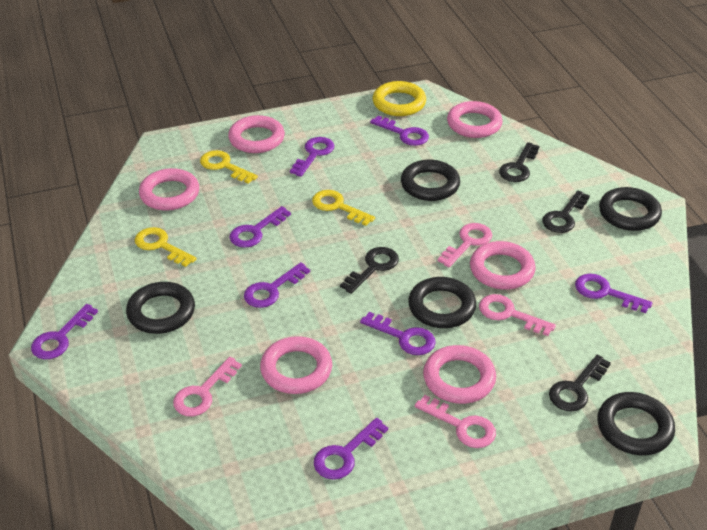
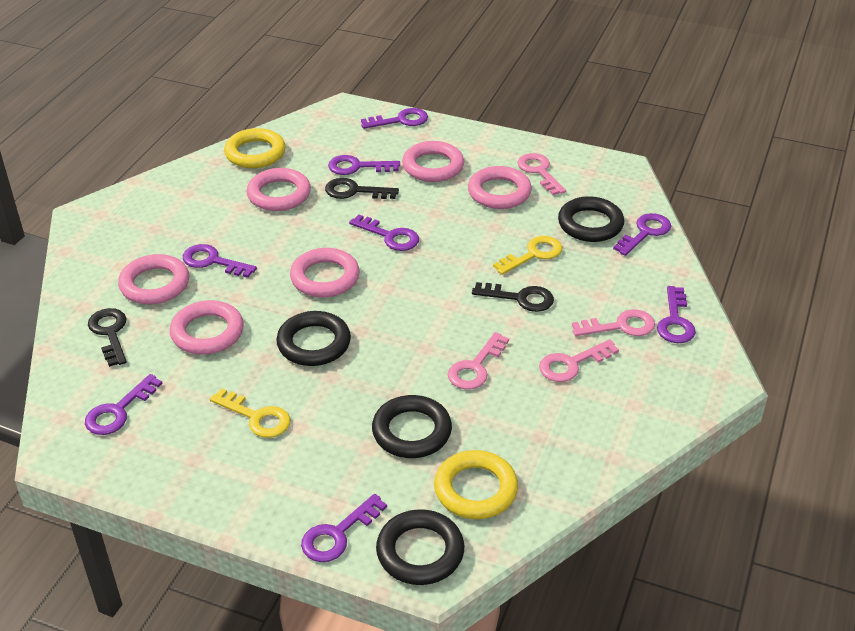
black key: [340,247,399,294] [499,142,539,182] [542,190,590,233] [549,355,611,411] = 4 -> [88,308,127,367] [325,178,399,199] [472,282,554,312] = 3
black ring: [126,282,195,334] [401,160,460,201] [408,277,476,328] [598,392,675,455] [599,187,662,231] = 5 -> [276,311,351,366] [372,395,452,458] [376,509,464,585] [558,196,624,242] = 4
yellow key: [135,227,197,267] [200,150,258,184] [312,190,375,226] = 3 -> [210,388,291,438] [493,236,563,275] = 2
yellow ring: [373,81,426,116] = 1 -> [224,128,286,168] [434,450,518,519] = 2

